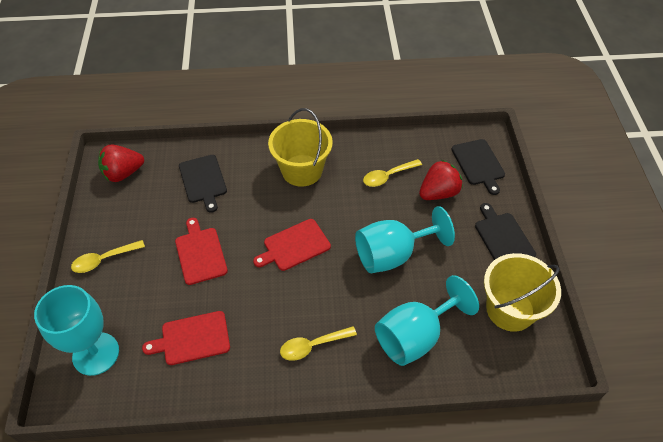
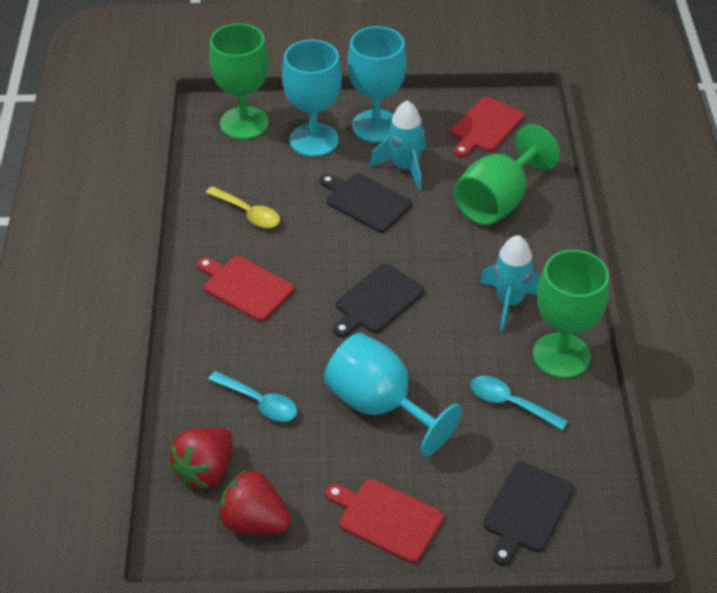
green goblet: none = 0 -> [209,23,269,140] [454,124,560,225] [533,250,609,378] = 3
turquoise rocket: none = 0 -> [370,100,426,190] [480,235,540,331] = 2
turquoise spoon: none = 0 -> [208,371,297,422] [470,376,568,431] = 2
yellow bucket: [268,108,333,187] [484,253,561,332] = 2 -> none = 0
yellow spoon: [71,240,145,273] [280,326,357,361] [363,159,422,187] = 3 -> [206,186,280,228] = 1

